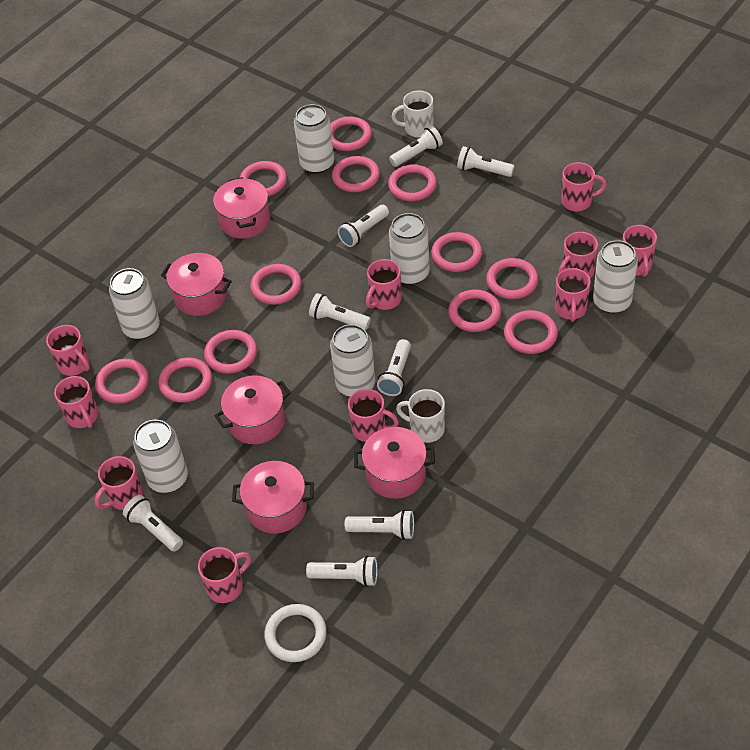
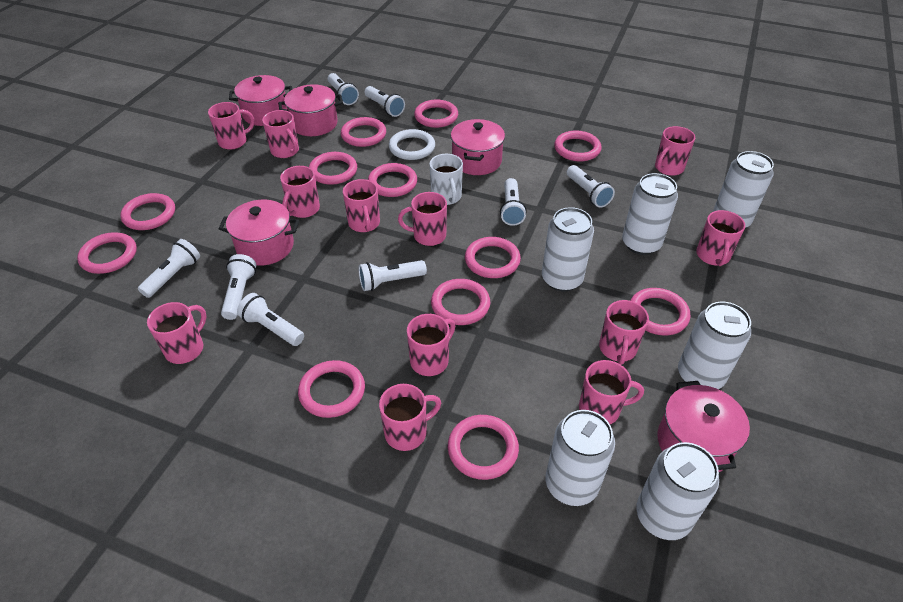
pink mug: [46,325,90,376] [54,376,99,428] [95,456,143,510] [198,547,251,603] [348,389,399,442] [366,259,402,310] [555,268,591,322] [558,232,598,279] [561,162,607,211] [623,225,657,277] = 10 -> [147,302,206,364] [208,102,255,150] [262,110,299,158] [280,166,320,218] [343,179,380,232] [379,384,441,451] [398,192,447,246] [407,314,455,376] [579,360,644,424] [599,300,649,365] [655,126,695,176] [696,210,745,266] = 12
white mug: [392,91,433,138] [396,389,445,443] = 2 -> [429,154,463,205] = 1

